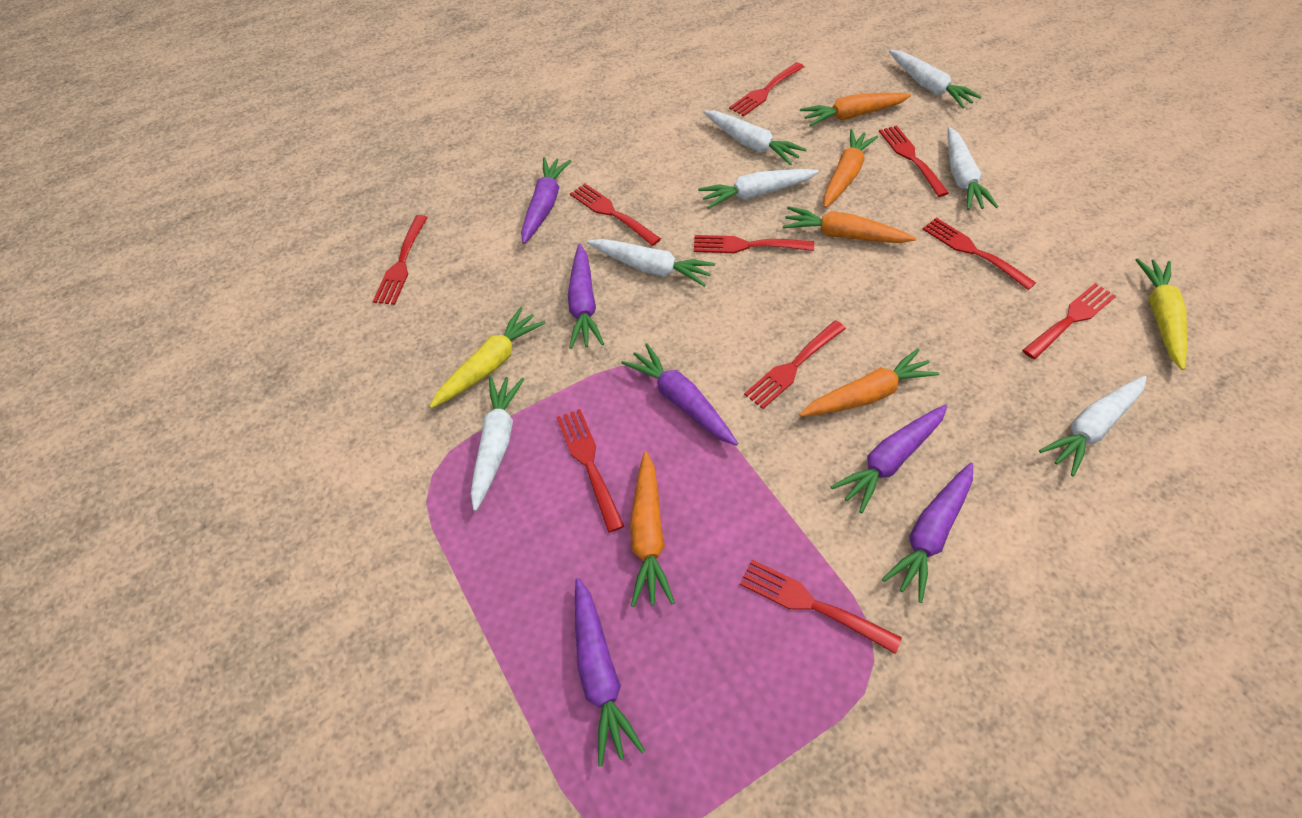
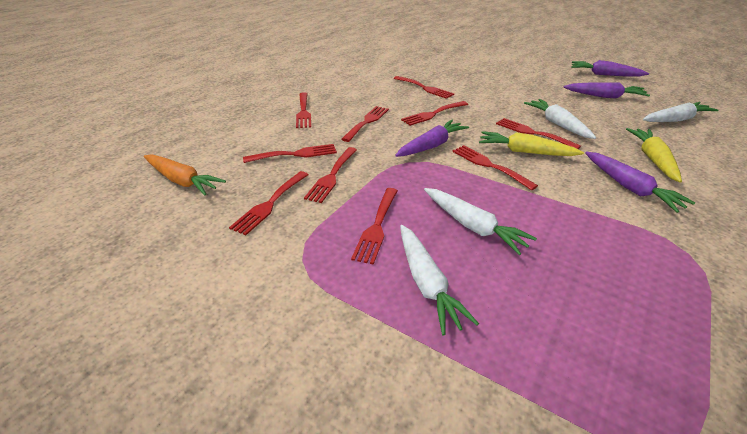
orange carrot: [630,451,675,607] [783,206,916,243] [799,349,939,417] [800,93,911,127] [824,129,878,208] = 5 -> [144,154,226,195] = 1
purple carrot: [521,157,571,244] [568,244,604,349] [575,578,645,767] [621,343,738,446] [831,405,947,513] [882,463,973,603] = 6 -> [395,120,469,157] [563,82,650,99] [571,60,649,77] [585,152,695,213] = 4
white carrot: [471,376,524,511] [587,239,715,287] [698,169,819,209] [703,110,807,165] [889,50,982,108] [947,127,998,210] [1039,376,1147,476] = 7 -> [400,225,479,336] [424,188,537,255] [524,99,596,139] [643,102,718,122] = 4

